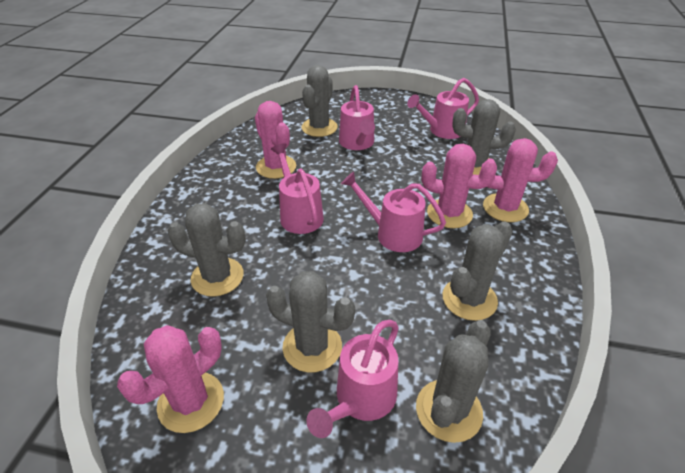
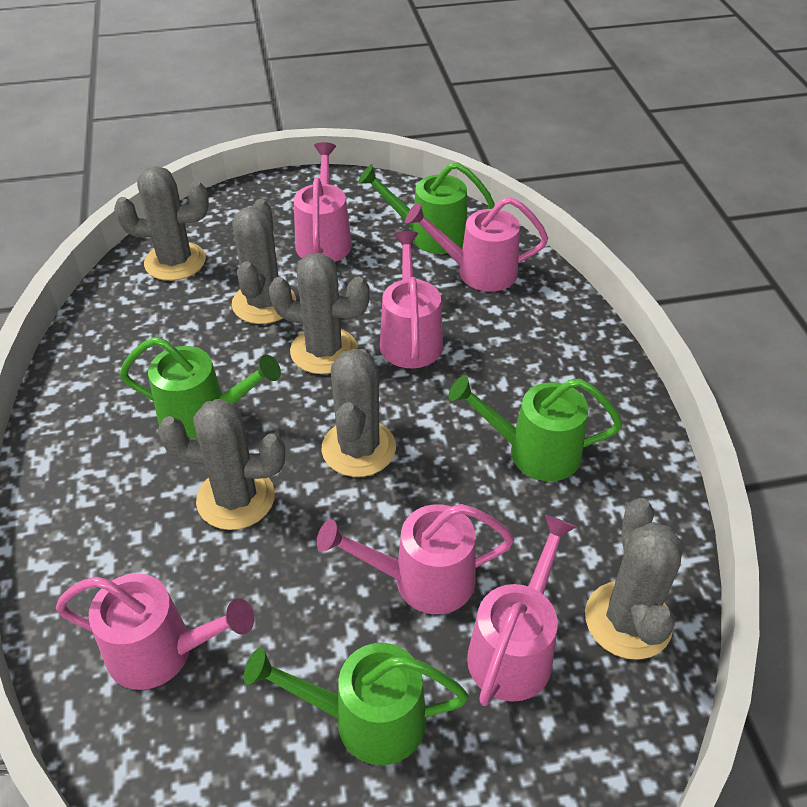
green watering can: none = 0 -> [120,337,281,439] [244,643,468,765] [358,162,495,254] [448,376,623,481] = 4
pink cactus: [117,325,224,433] [255,101,296,179] [422,144,497,228] [483,138,558,222] = 4 -> none = 0
pink watering can: [271,143,324,234] [307,320,399,438] [339,85,375,150] [341,171,446,252] [407,78,479,139] = 5 -> [56,573,254,690] [294,142,352,262] [317,504,514,614] [380,231,443,368] [405,197,548,292] [467,515,576,706] = 6

